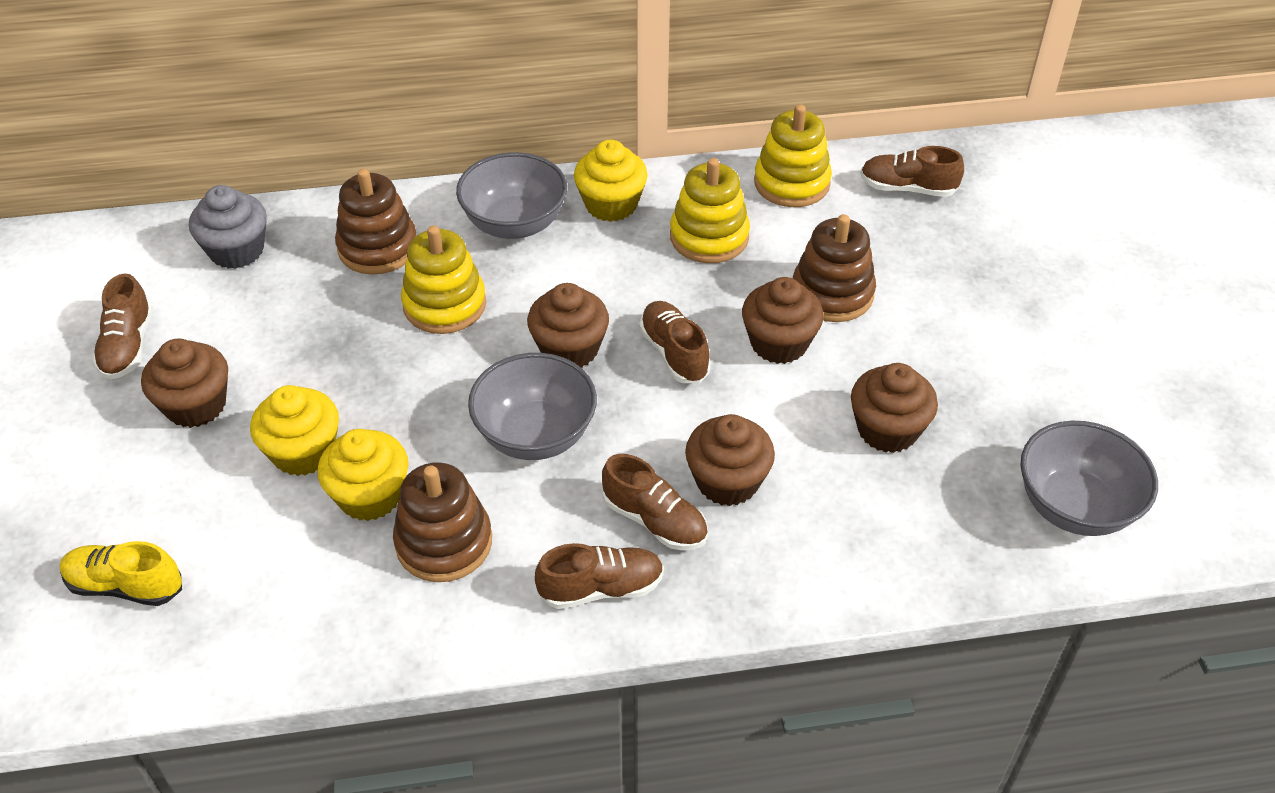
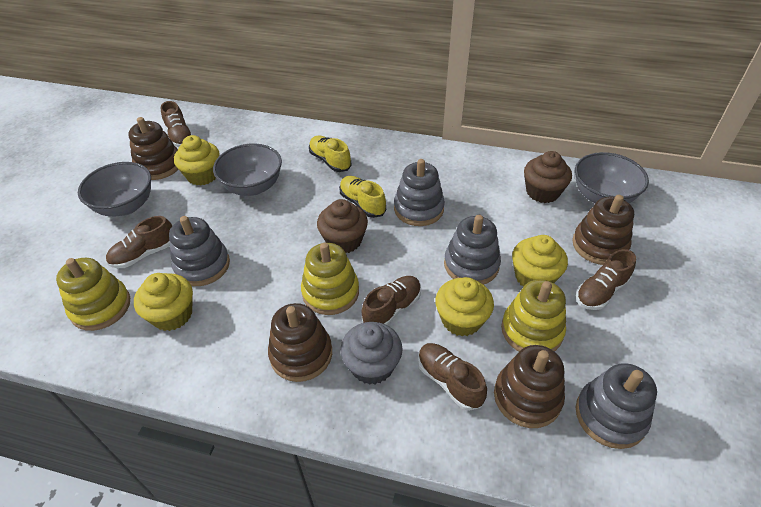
brown cupcake: [141,339,228,428] [527,283,609,368] [685,414,775,506] [742,277,824,364] [851,363,938,453] = 5 -> [317,199,368,253] [524,151,572,203] = 2
brown stacking toy: [335,169,416,275] [393,462,492,582] [793,214,876,322] = 3 -> [128,117,178,180] [268,303,332,382] [494,345,565,428] [572,195,634,265] = 4
grey stacking toy: none = 0 -> [169,216,230,286] [394,159,445,226] [444,215,501,285] [576,363,657,449] = 4
yellow cupcake: [250,385,339,476] [317,429,408,521] [574,140,648,222] = 3 -> [134,273,193,331] [174,135,220,186] [435,277,494,336] [512,235,568,287] = 4
yellow shoe: [59,541,182,606] = 1 -> [309,136,352,172] [339,176,386,218] = 2

